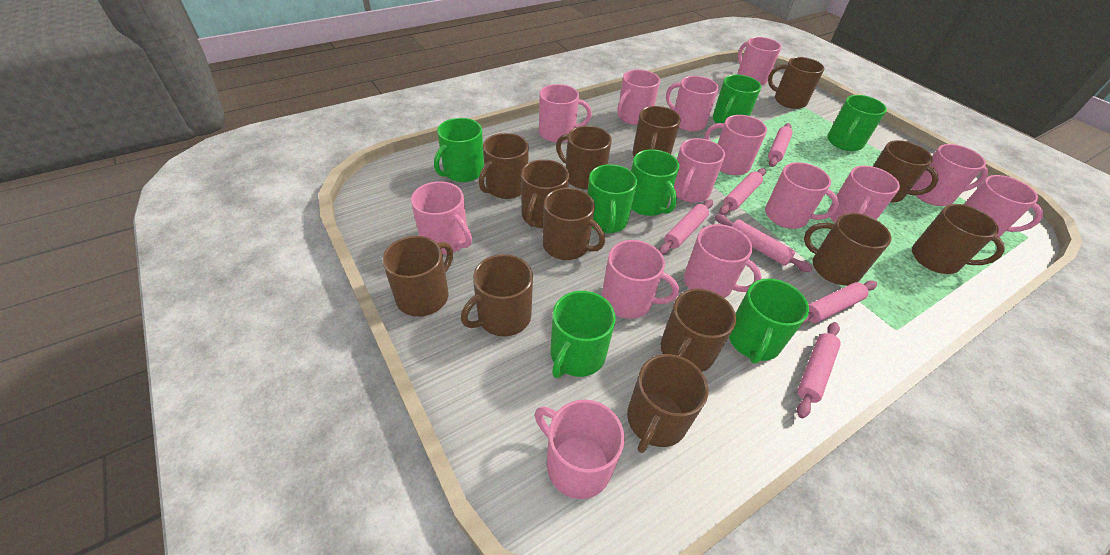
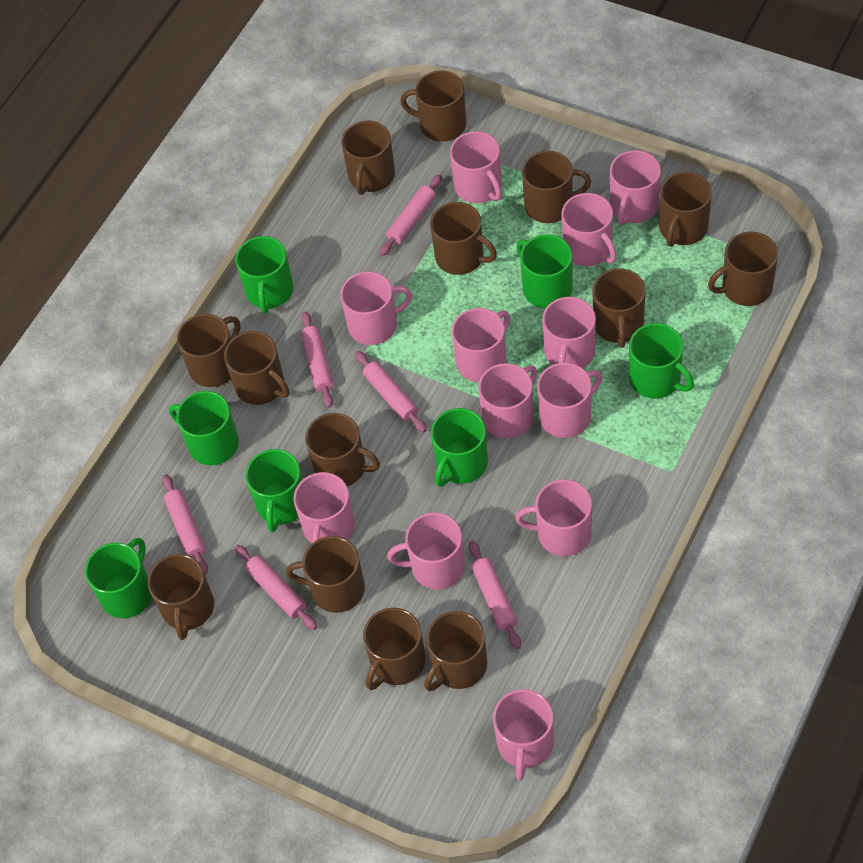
brown mug: [382,236,453,317] [461,254,533,337] [479,133,529,199] [521,159,569,228] [543,188,605,260] [556,126,612,190] [627,354,708,453] [633,106,681,156] [661,289,736,372] [768,57,824,109] [804,213,892,285] [873,140,939,203] [912,204,1004,274] = 13 -> [148,554,214,640] [177,314,241,387] [224,331,289,405] [286,536,365,613] [305,413,380,486] [341,120,395,195] [363,608,426,690] [400,70,467,142] [424,611,487,691] [430,202,497,275] [522,151,591,223] [592,268,646,348] [659,172,712,247] [708,232,778,306] = 14
pink mug: [411,182,472,254] [535,400,625,499] [539,84,592,143] [602,240,679,319] [617,69,660,125] [666,76,719,132] [674,138,725,203] [684,224,762,298] [704,115,767,175] [737,37,781,86] [765,162,839,229] [828,166,900,223] [911,144,988,206] [964,175,1043,237] = 14 -> [293,472,355,543] [340,271,412,345] [387,513,465,589] [450,131,502,203] [451,308,510,382] [478,363,537,439] [493,689,554,781] [515,479,592,556] [537,362,602,438] [542,297,596,368] [561,193,617,266] [610,150,661,225] = 12

